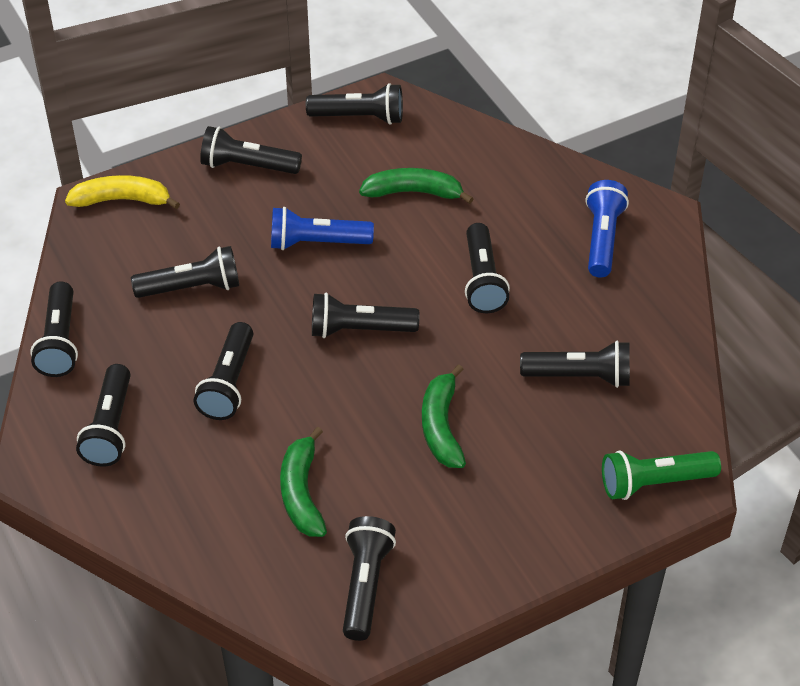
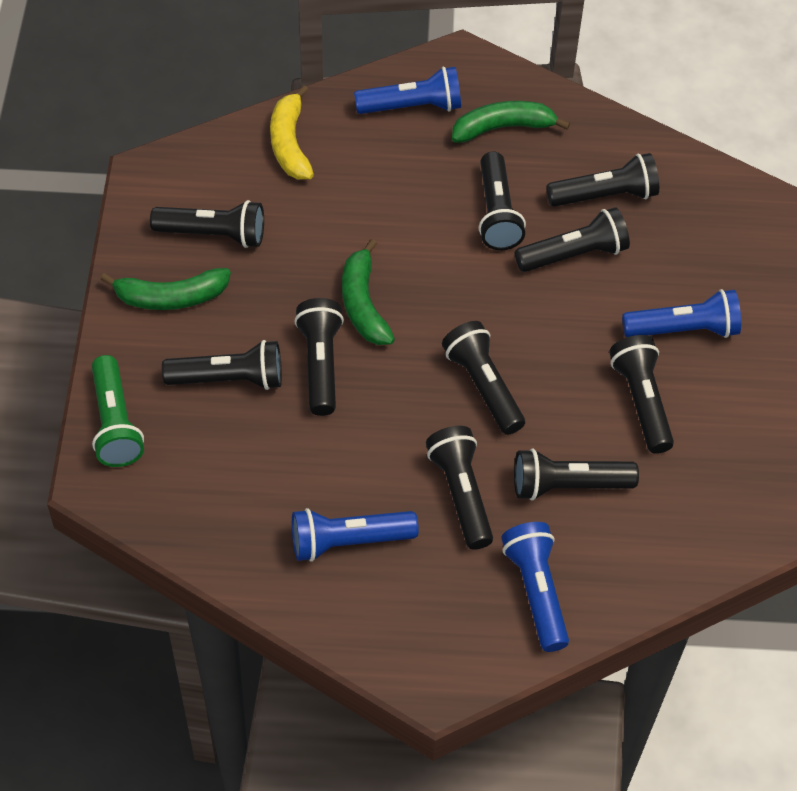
blue flashlight: [271,207,374,250] [585,180,629,278] = 2 -> [292,508,419,562] [354,67,461,114] [501,522,569,652] [622,289,741,338] = 4

